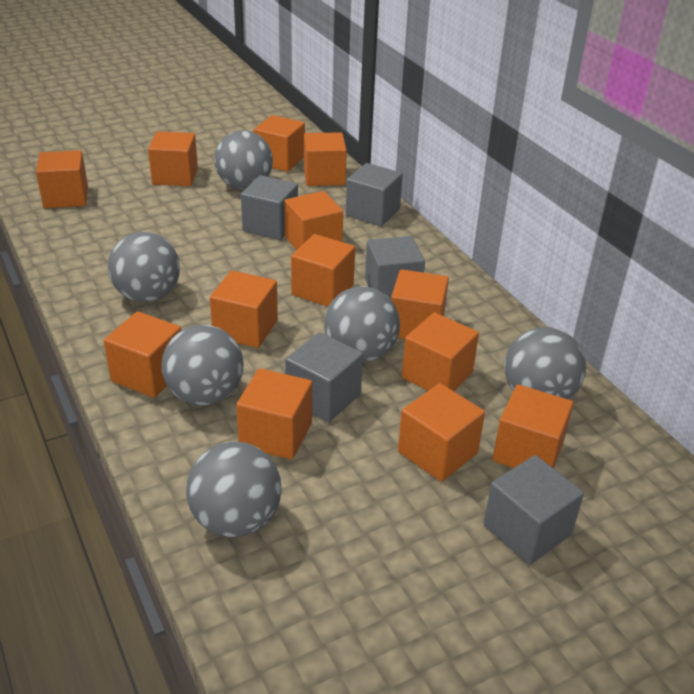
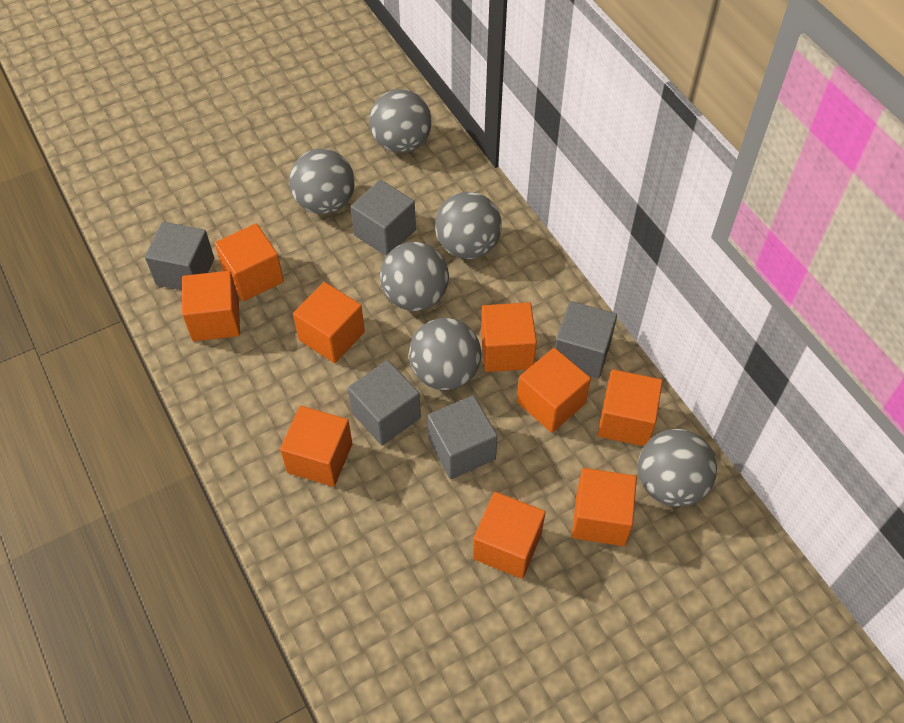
orange cube: [36,150,88,208] [104,311,181,398] [148,131,198,186] [210,270,278,348] [236,368,312,460] [254,115,305,172] [285,191,343,250] [291,234,355,307] [304,132,347,186] [391,269,449,339] [398,383,485,482] [402,312,479,391] [493,384,574,469] = 13 -> [182,271,240,341] [215,224,284,301] [280,406,352,487] [293,282,365,363] [473,492,546,579] [481,302,537,372] [517,348,591,433] [572,468,637,546] [598,369,663,446] = 9

